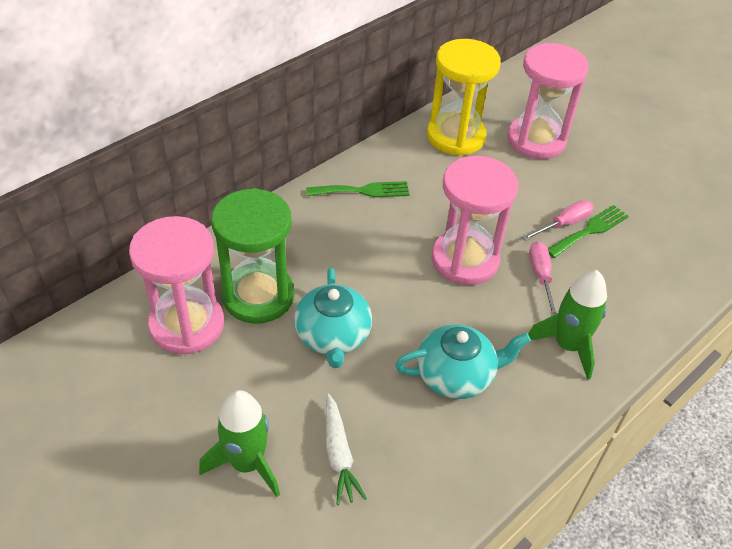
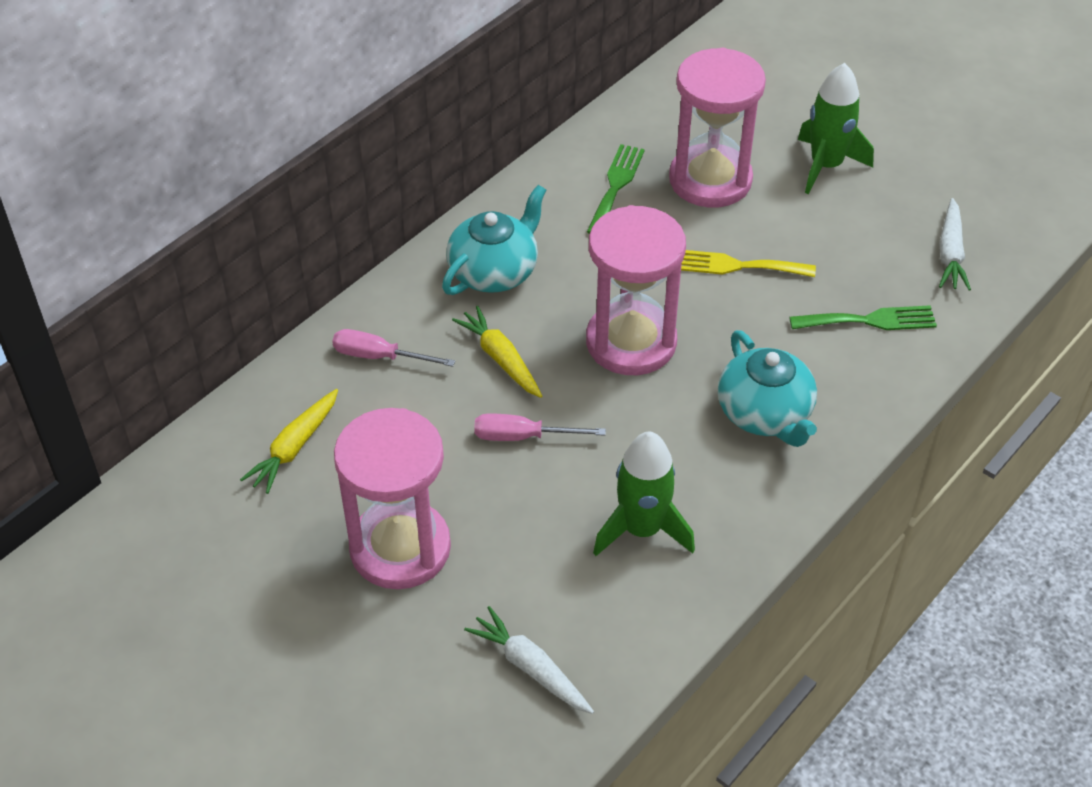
green hourglass: [211,188,294,324] = 1 -> none = 0
white carrot: [326,393,367,505] = 1 -> [464,606,594,714] [939,198,971,291] = 2
yellow carrot: none = 0 -> [240,389,338,494] [452,306,542,398] = 2
yellow fork: none = 0 -> [681,250,816,277] = 1
yellow hourglass: [427,39,501,156] = 1 -> none = 0

